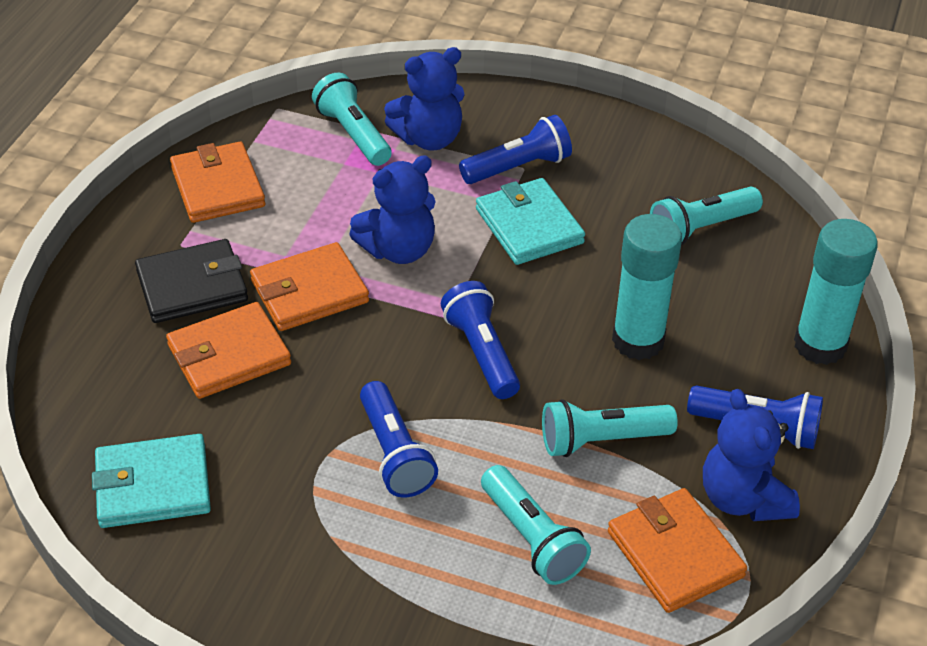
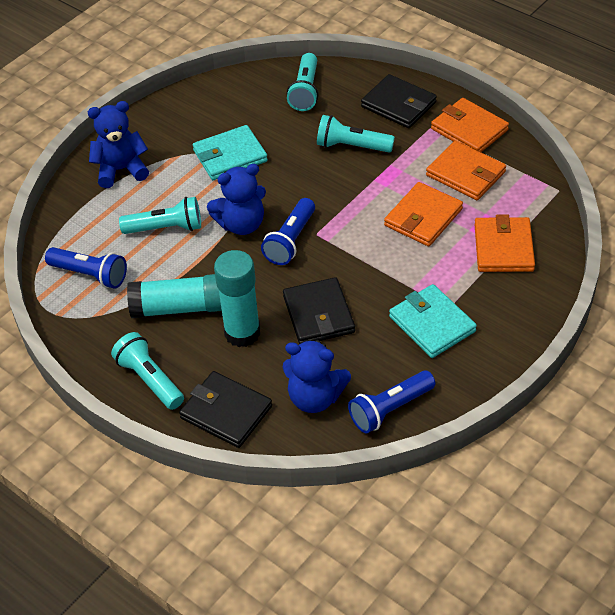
black wallet: [135,239,248,323] = 1 -> [179,371,272,448] [283,277,355,344] [361,74,437,128] = 3
blue flashlight: [360,381,438,498] [441,281,520,399] [459,115,572,184] [687,385,823,449] = 4 -> [45,247,127,289] [261,198,315,265] [348,370,435,433] = 3

